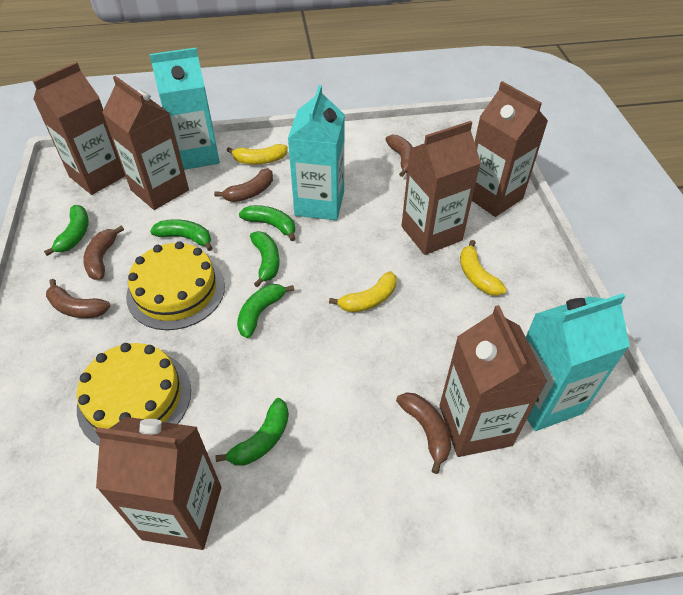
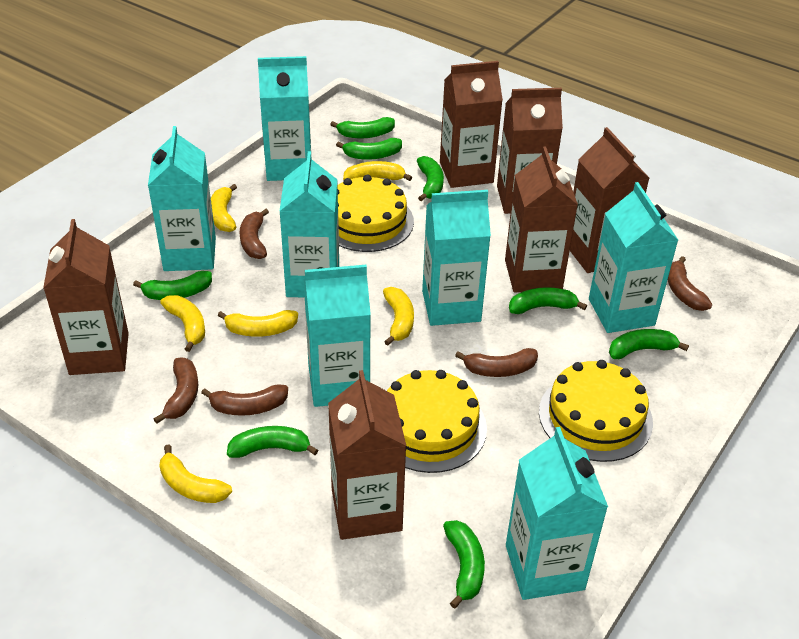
green banana: [44,205,89,256] [150,219,212,251] [215,398,289,466] [237,284,294,338] [239,205,295,241] [250,231,280,287] = 6 -> [133,271,212,300] [227,426,318,458] [330,117,395,138] [336,138,402,160] [417,156,444,201] [443,520,485,609] [509,287,587,314] [609,329,689,359] = 8
turquoise carton: [149,48,220,170] [288,85,345,220] [526,293,630,431] = 3 -> [148,126,216,271] [258,56,311,181] [280,151,339,297] [304,265,371,407] [422,190,491,326] [506,427,608,600] [589,182,678,333] = 7
yellow banana: [227,144,288,164] [329,271,397,312] [460,240,507,296] = 3 -> [159,445,232,503] [160,295,205,352] [211,184,237,232] [218,310,298,337] [343,161,412,181] [383,287,414,346] = 6
yellow cake: [77,343,191,446] [126,241,225,330] = 2 -> [337,174,414,252] [387,370,487,473] [539,360,653,462] = 3

